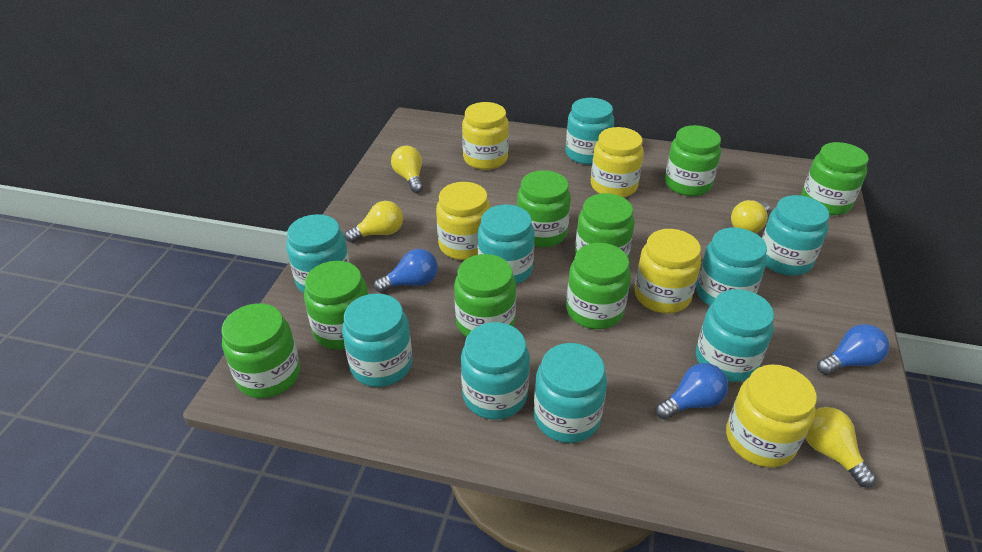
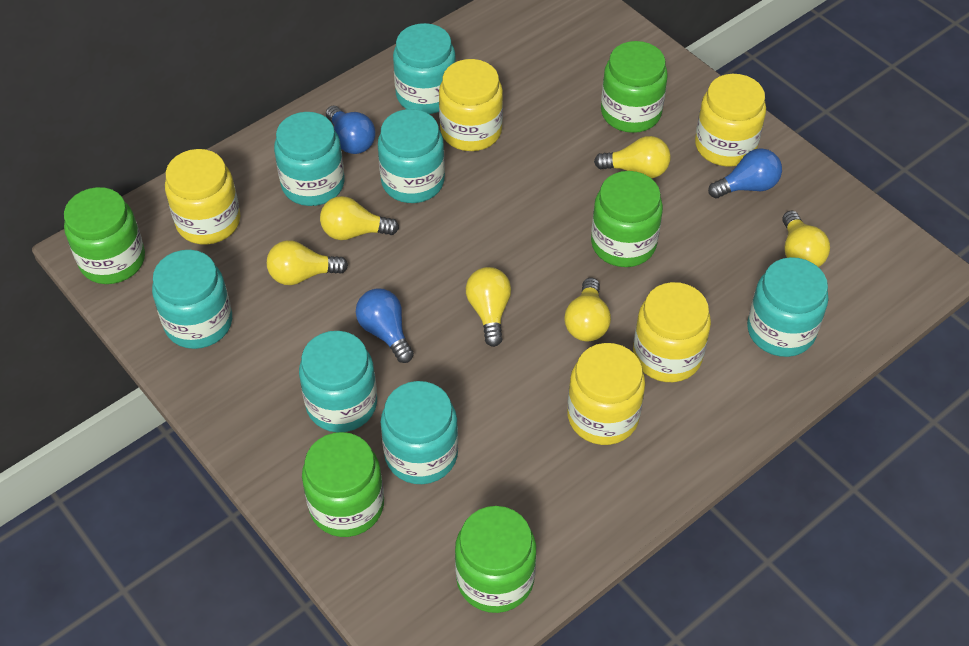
green jar: [221,303,300,398] [304,261,368,350] [454,254,516,337] [517,170,571,247] [566,243,631,329] [575,193,635,259] [665,125,721,196] [801,142,869,215] = 8 -> [64,187,145,284] [302,432,384,537] [455,506,536,613] [591,171,663,267] [601,41,668,133] = 5
turquoise jar: [286,214,350,293] [342,293,412,387] [461,322,530,420] [478,204,535,284] [534,343,607,443] [565,98,614,165] [696,228,767,306] [696,289,774,382] [762,195,829,275] = 9 -> [152,250,232,349] [274,112,345,206] [299,331,377,432] [378,109,445,203] [381,381,458,484] [393,23,456,114] [747,257,829,357] = 7
yellow light bulb: [345,201,403,243] [391,146,423,193] [731,200,770,233] [805,407,876,488] = 4 -> [267,240,348,285] [320,196,399,240] [466,267,511,347] [565,278,611,341] [594,136,671,178] [782,211,830,267] = 6

